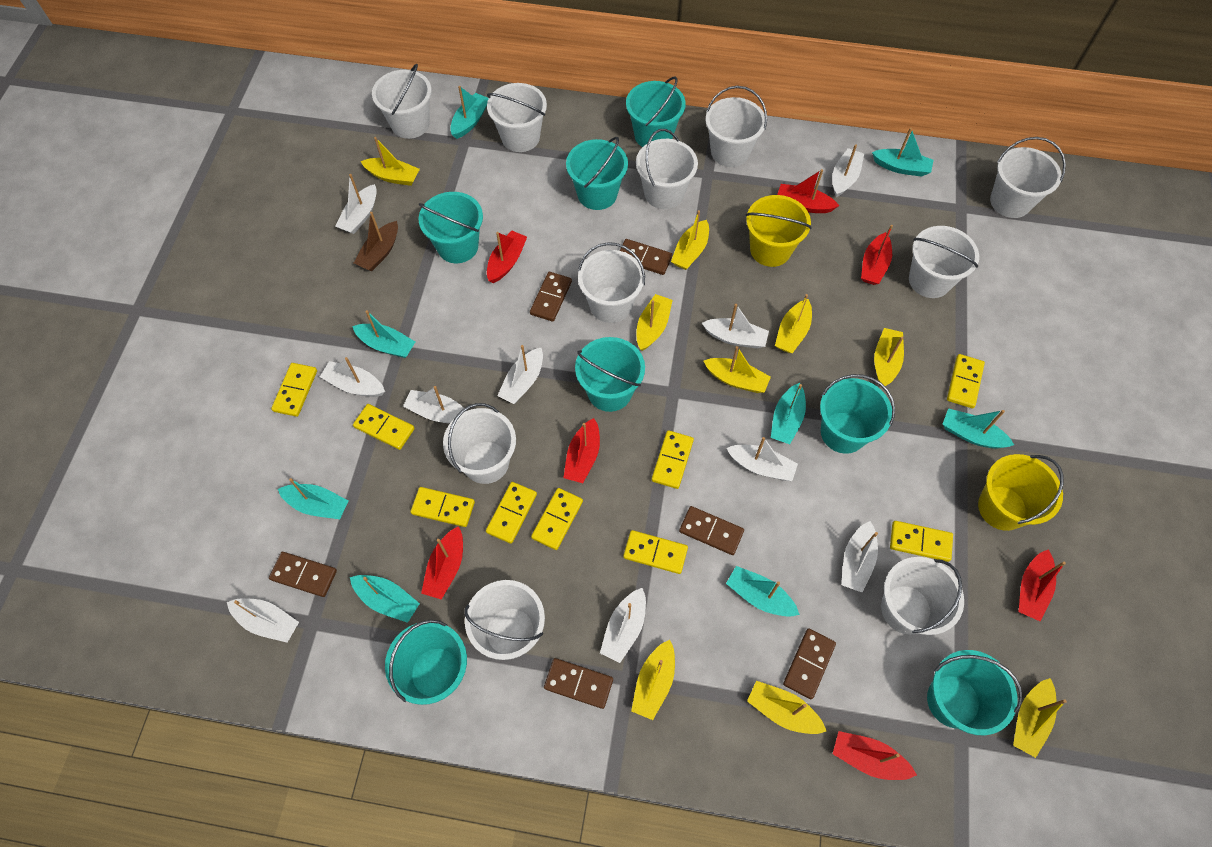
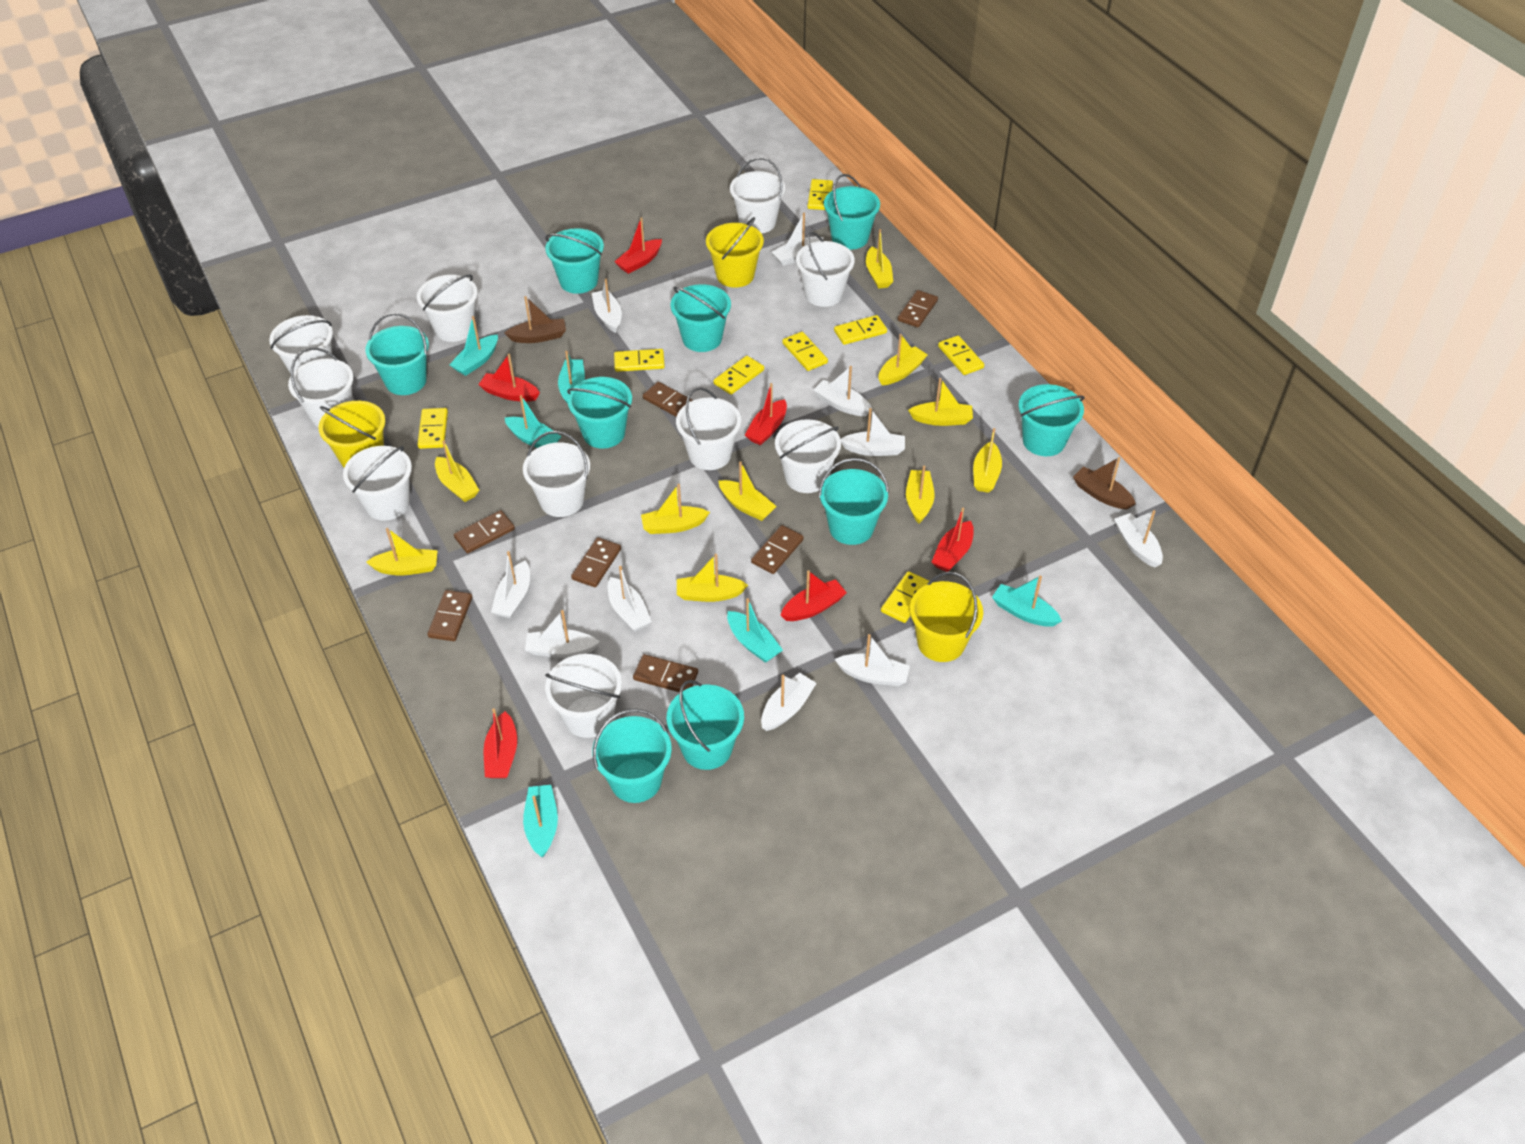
brown boat: [354,212,398,271] = 1 -> [505,296,566,343] [1073,457,1136,510] = 2
brown domino: [269,552,337,597] [530,272,572,322] [544,658,613,709] [620,239,672,275] [679,506,744,555] [783,629,836,699] = 6 -> [427,590,472,641] [454,510,515,553] [571,537,621,587] [633,654,698,692] [643,382,693,417] [751,525,804,574] [898,290,938,328] = 7
red boat: [421,526,463,600] [487,231,527,283] [563,418,600,483] [777,169,839,213] [833,731,917,780] [861,225,893,285] [1018,549,1066,621] = 7 -> [478,354,540,402] [484,708,517,778] [615,217,662,274] [745,383,787,445] [781,570,847,621] [932,508,974,572] = 6
turquoise boat: [278,478,348,519] [350,575,420,623] [352,310,415,358] [450,86,489,139] [726,566,800,617] [771,383,806,444] [872,128,934,177] [942,408,1014,449] = 8 -> [449,316,498,376] [505,395,562,448] [523,785,558,857] [558,351,585,404] [727,598,783,663] [992,575,1062,627] = 6
turquoise bucket: [385,620,467,705] [418,192,483,263] [566,137,628,210] [575,337,645,412] [626,76,686,147] [820,374,895,454] [927,650,1022,735] = 7 -> [365,313,429,395] [545,228,604,294] [567,377,632,449] [592,709,672,803] [667,680,744,770] [670,284,731,352] [819,458,889,545] [824,174,880,250] [1018,384,1085,456] = 9
yellow boat: [361,137,420,186] [631,640,675,720] [637,294,673,351] [671,210,709,270] [703,346,771,393] [747,681,827,734] [775,294,812,353] [874,328,904,386] [1013,678,1067,758] = 9 -> [366,528,438,575] [435,440,479,502] [641,484,710,534] [677,554,748,602] [719,461,777,521] [866,229,893,289] [879,334,927,385] [906,466,935,524] [908,378,973,426] [973,428,1002,493] = 10
yellow bucket: [746,195,812,267] [978,454,1064,531] = 2 -> [318,401,386,467] [706,217,764,288] [910,572,983,662] = 3
yellow domino: [271,363,317,417] [353,404,415,450] [411,487,475,527] [486,482,537,544] [531,488,583,550] [623,530,688,574] [652,430,694,489] [890,521,953,562] [947,354,985,408] = 9 -> [417,408,448,449] [614,349,665,372] [713,356,764,395] [782,332,828,371] [807,179,833,210] [834,315,887,345] [881,571,929,623] [938,335,984,375] = 8

